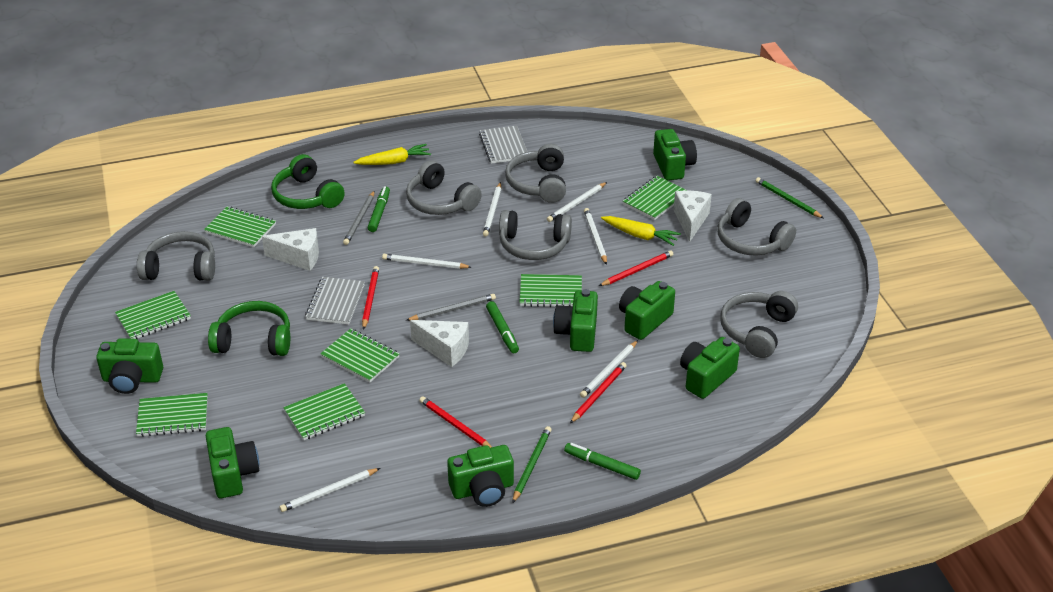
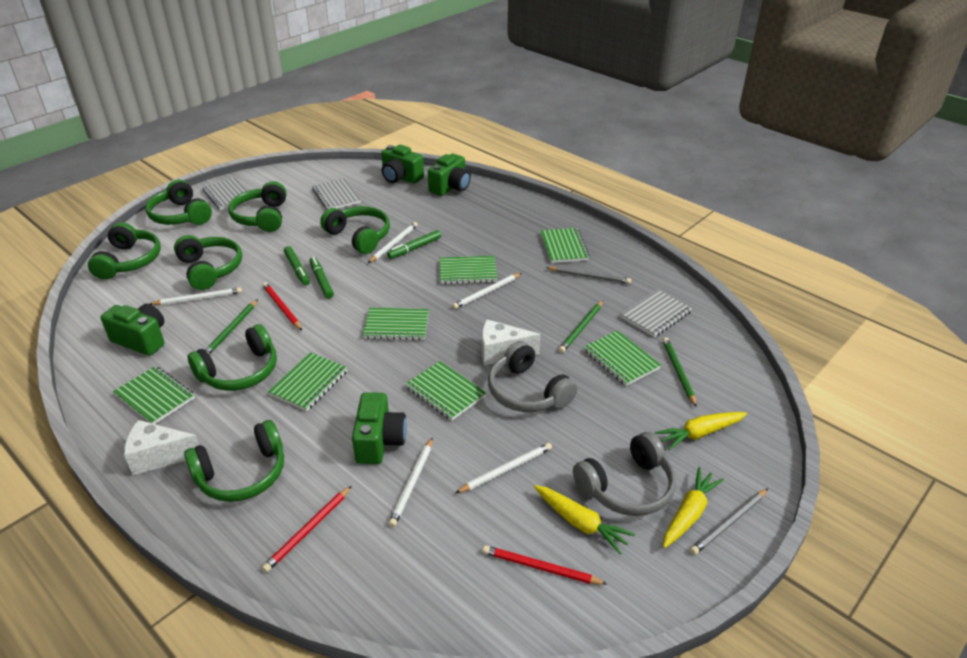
green camera: [96,338,163,394] [206,427,259,498] [447,445,514,507] [553,289,598,352] [619,281,675,340] [653,129,697,181] [680,337,740,399] = 7 -> [100,304,165,356] [352,392,407,464] [381,145,424,184] [428,154,471,196] = 4
green headphones: [208,301,290,356] [271,154,345,209] = 2 -> [88,222,161,280] [145,180,212,225] [174,235,242,290] [184,420,284,502] [188,324,277,391] [228,181,286,232] [320,206,390,254] = 7
green pencil: [512,426,552,503] [756,177,824,218] = 2 -> [205,299,258,355] [559,301,603,353] [663,337,697,407] = 3
grey headphones: [137,231,215,281] [406,160,482,215] [499,210,572,260] [505,144,566,203] [718,198,796,256] [720,291,798,358] = 6 -> [488,341,578,412] [573,432,676,516] = 2
grey notebook: [305,277,365,325] [479,125,527,164] = 2 -> [202,177,254,210] [312,178,361,210] [621,290,692,337] = 3
red pencil: [362,266,379,330] [419,396,492,448] [570,362,627,423] [599,250,673,286] = 4 -> [262,282,302,330] [262,486,351,572] [482,545,607,585] = 3
white cheese: [262,228,319,271] [410,320,469,367] [674,191,712,242] = 3 -> [124,420,199,475] [482,319,541,365] = 2
white pencil: [280,468,380,512] [382,254,471,269] [483,182,501,237] [547,182,607,222] [580,340,638,398] [584,208,607,265] = 6 -> [150,287,242,305] [368,222,418,263] [389,437,433,527] [452,273,521,309] [456,443,552,493] = 5
yellow carrot: [353,144,431,165] [601,216,681,246] = 2 -> [534,485,635,554] [655,412,747,450] [663,467,724,548] = 3

